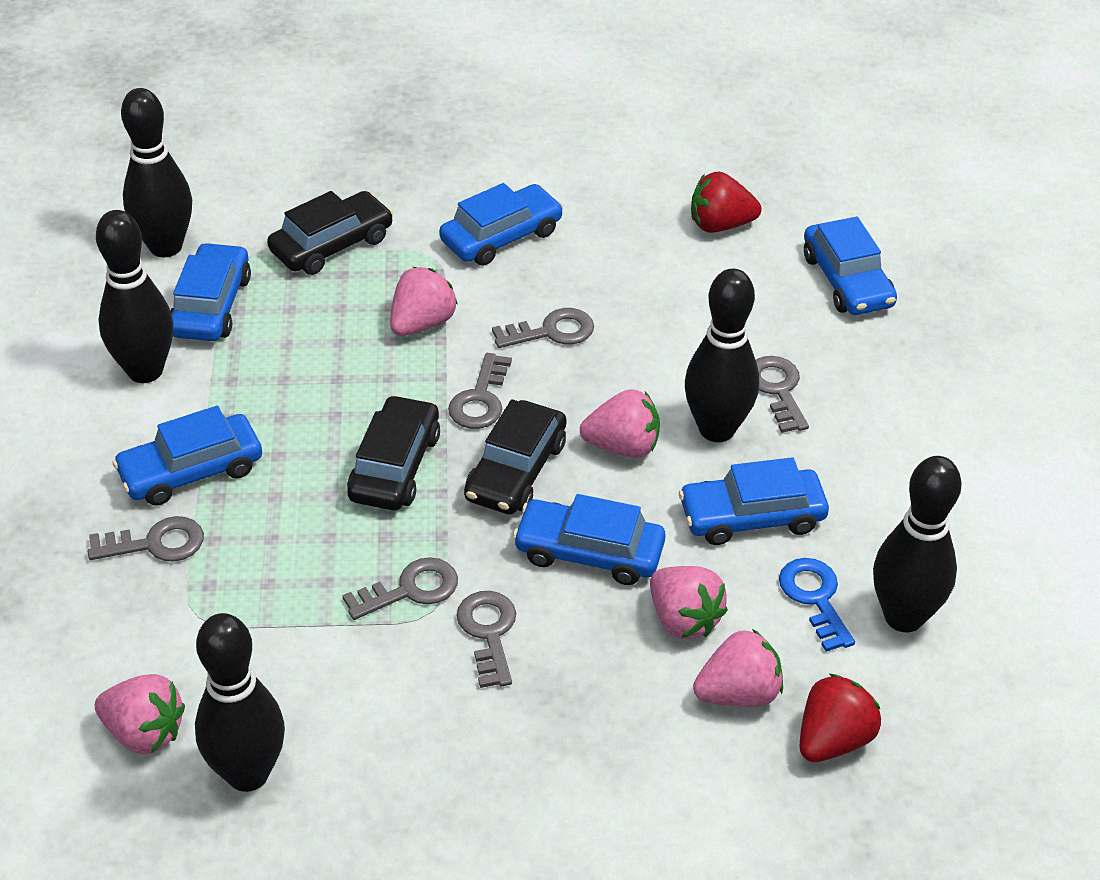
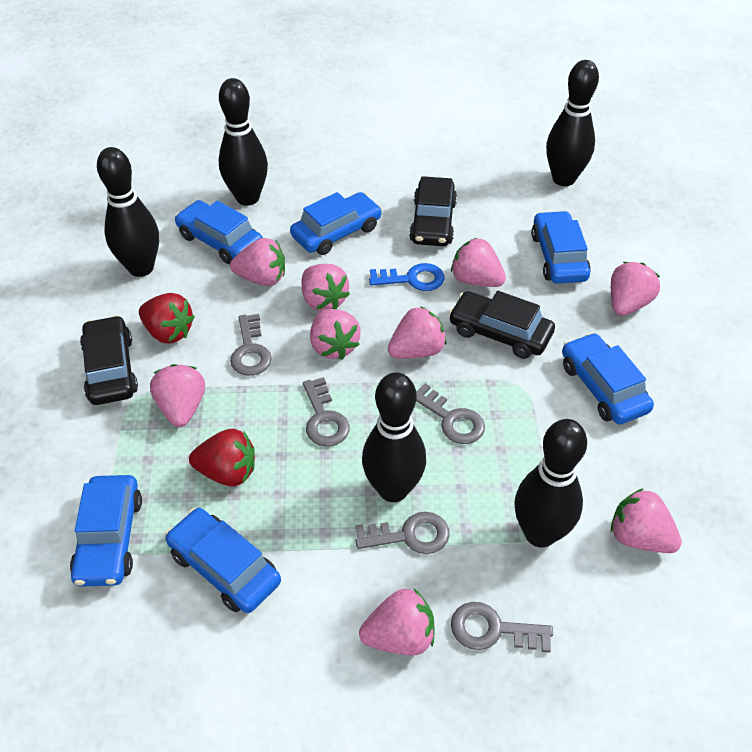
grey key: [88,516,204,562] [342,557,458,620] [448,353,512,429] [456,591,516,688] [492,308,594,348] [756,356,809,433] = 6 -> [230,314,272,376] [303,377,350,447] [355,512,450,554] [416,383,485,444] [451,602,553,653] = 5
pink strawberry: [95,674,185,754] [390,267,458,336] [580,389,660,458] [650,566,728,639] [693,629,783,707] = 5 -> [150,364,205,427] [230,238,285,286] [301,264,350,311] [310,309,360,360] [359,589,435,656] [388,306,446,359] [451,238,506,287] [611,262,660,316] [611,488,682,553] = 9

